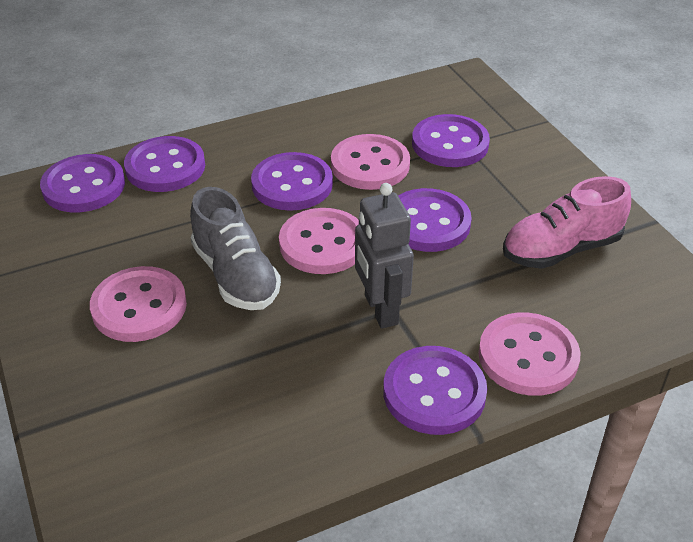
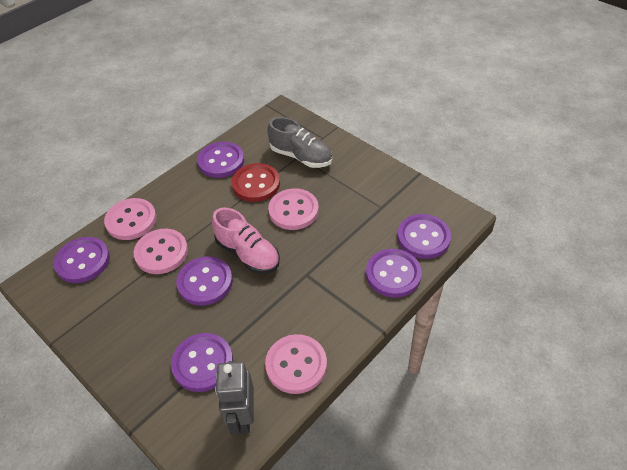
red button: none = 0 -> [232,163,280,202] = 1

